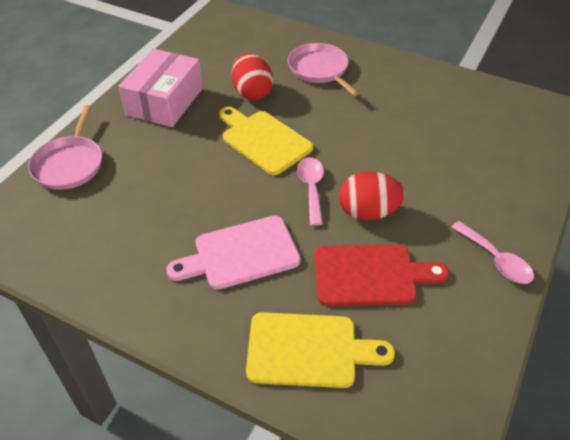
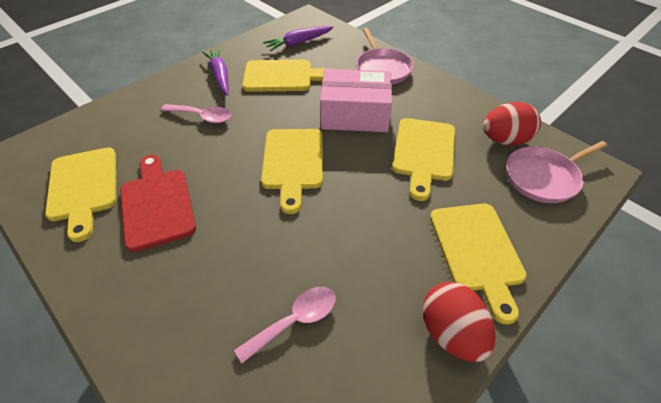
pink cutting board: [166,216,301,290] = 1 -> none = 0
purple carrot: none = 0 -> [202,48,229,96] [263,26,333,51] = 2
yellow cutting board: [219,107,313,175] [246,312,395,388] = 2 -> [45,147,116,242] [242,60,330,92] [261,129,323,214] [392,118,455,201] [430,203,527,325] = 5

